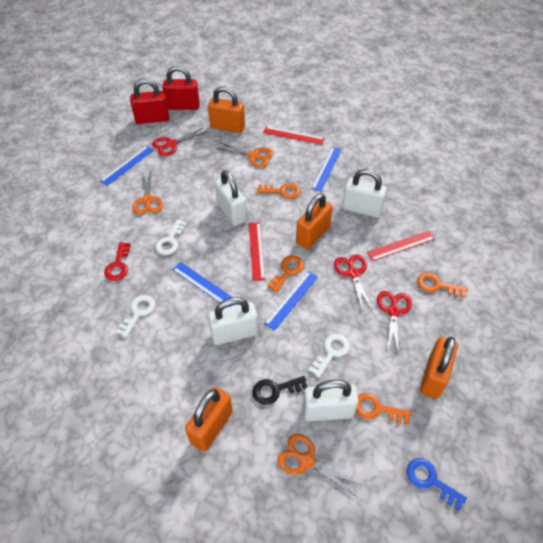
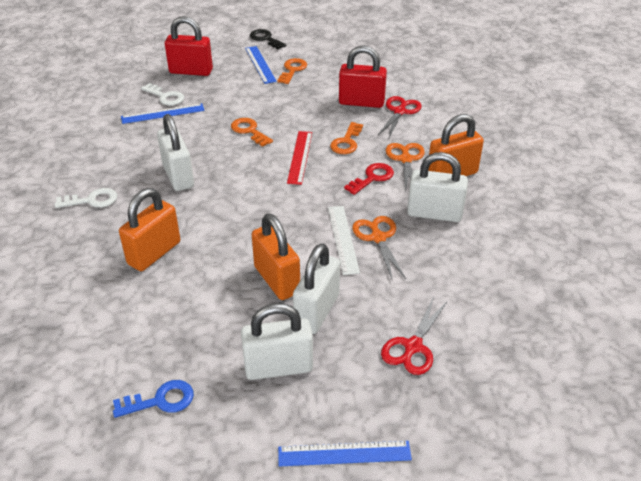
blue ruler: [100,146,154,186] [172,262,232,308] [264,271,318,330] [311,147,342,192] = 4 -> [121,103,205,124] [245,46,277,84] [278,441,412,466] = 3
orange key: [257,183,300,199] [267,255,304,292] [356,393,411,424] [417,272,467,298] = 4 -> [231,118,273,147] [277,58,307,84] [330,122,363,154] = 3
orange padlock: [185,387,233,452] [208,86,245,133] [296,193,333,249] [420,337,458,399] = 4 -> [119,188,180,271] [252,214,300,300] [428,114,484,176] = 3
orange scissors: [132,170,163,215] [216,142,273,167] [278,434,363,497] = 3 -> [352,216,406,279] [386,143,425,192] = 2
red ruler: [249,222,265,281] [263,126,325,145] [367,231,435,261] = 3 -> [287,131,312,185] = 1
red scissors: [152,127,208,156] [334,254,373,312] [377,291,412,353] = 3 -> [378,96,422,137] [381,297,448,375] = 2
white key: [116,295,155,338] [156,219,187,255] [309,334,350,378] = 3 -> [55,188,117,208] [141,83,184,106] = 2
white ruler: none = 0 -> [328,206,360,275] = 1

